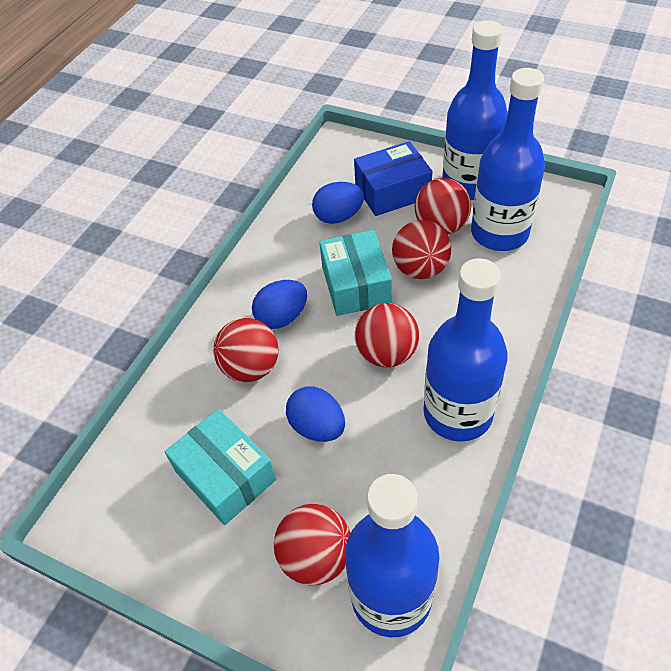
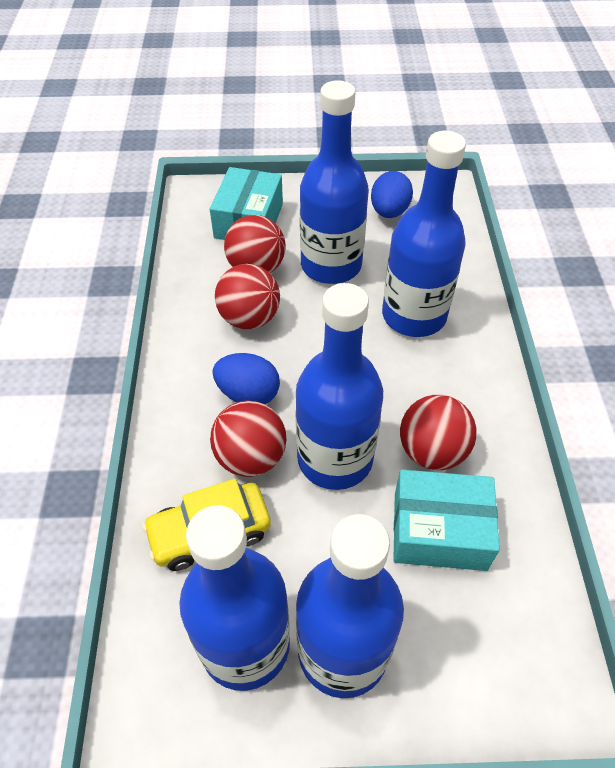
blue bottle: [345,474,439,638] [423,258,508,442] [442,20,508,200] [471,68,545,251] = 4 -> [179,505,290,691] [296,283,383,490] [296,514,404,698] [300,80,369,284] [382,131,466,337] = 5
blue box: [354,141,432,216] = 1 -> none = 0
blue egg: [252,280,307,329] [286,386,345,442] [312,182,364,224] = 3 -> [213,353,280,404] [371,171,413,218] = 2
red ball: [213,318,278,382] [274,504,350,585] [355,303,419,367] [392,220,451,279] [415,178,471,234] = 5 -> [210,401,287,477] [215,264,280,329] [224,215,286,273] [400,395,477,470] = 4
yellow car: none = 0 -> [142,479,271,571] = 1

